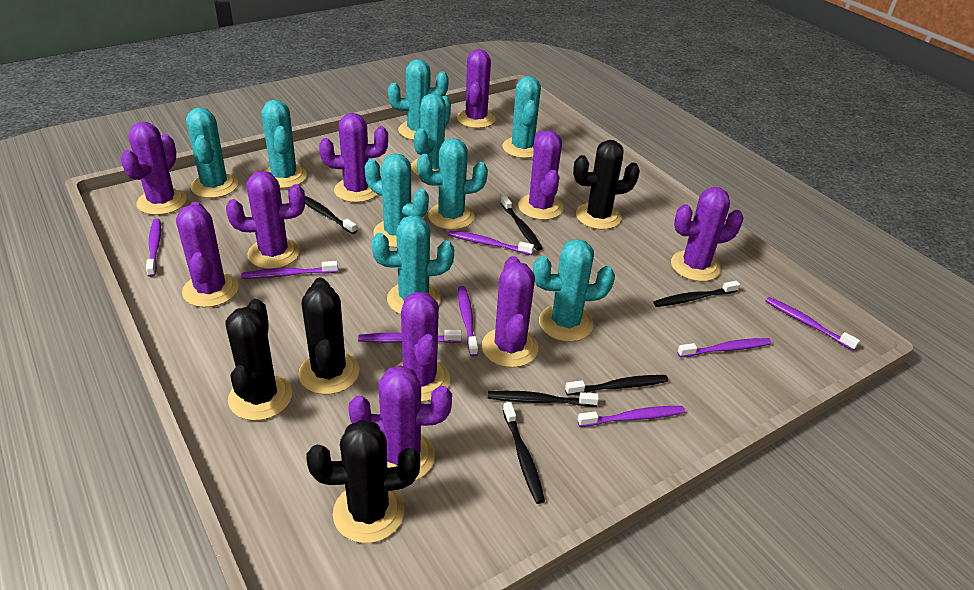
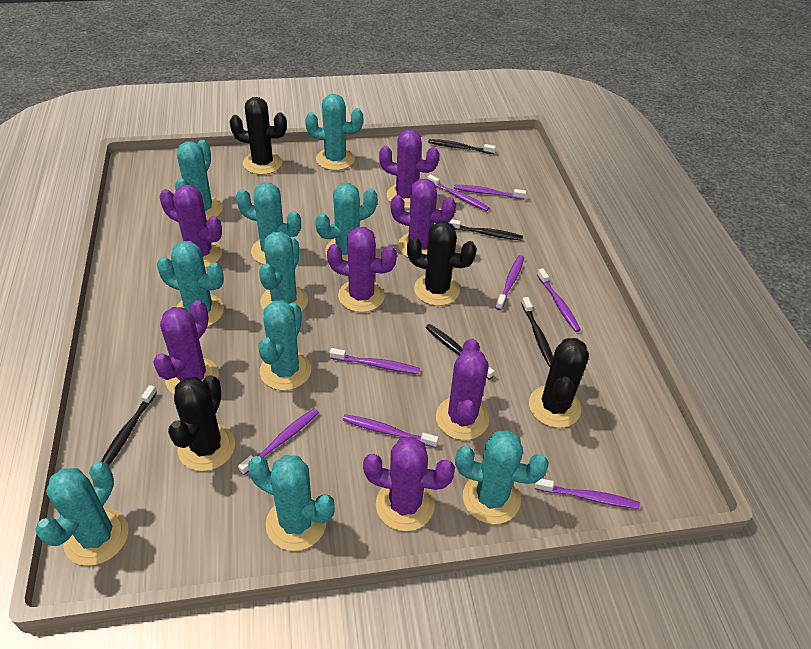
black toothbrush: [305,196,357,234] [488,391,599,407] [501,196,543,251] [503,402,545,504] [565,375,668,395] [653,281,740,307] = 6 -> [101,385,157,466] [425,324,494,380] [428,139,496,154] [449,219,523,241] [521,297,553,367] = 5
purple cactus: [120,122,187,215] [176,202,239,307] [226,171,305,269] [319,113,388,203] [348,365,452,481] [395,292,450,402] [457,49,495,128] [482,256,538,368] [518,130,564,220] [671,187,743,282] = 10 -> [153,300,219,394] [160,185,222,268] [327,227,397,312] [363,436,455,531] [379,130,440,208] [391,179,456,258] [436,338,489,440] = 7
turquoise cactus: [186,107,238,198] [261,100,307,188] [365,153,429,248] [371,215,454,314] [388,59,449,140] [411,93,451,176] [417,138,488,230] [502,76,541,158] [533,239,615,342] = 9 -> [35,462,129,566] [157,241,224,327] [175,140,223,221] [236,183,301,265] [248,455,335,551] [258,300,311,391] [259,232,308,312] [305,94,363,171] [315,183,377,261] [455,430,549,524] = 10

